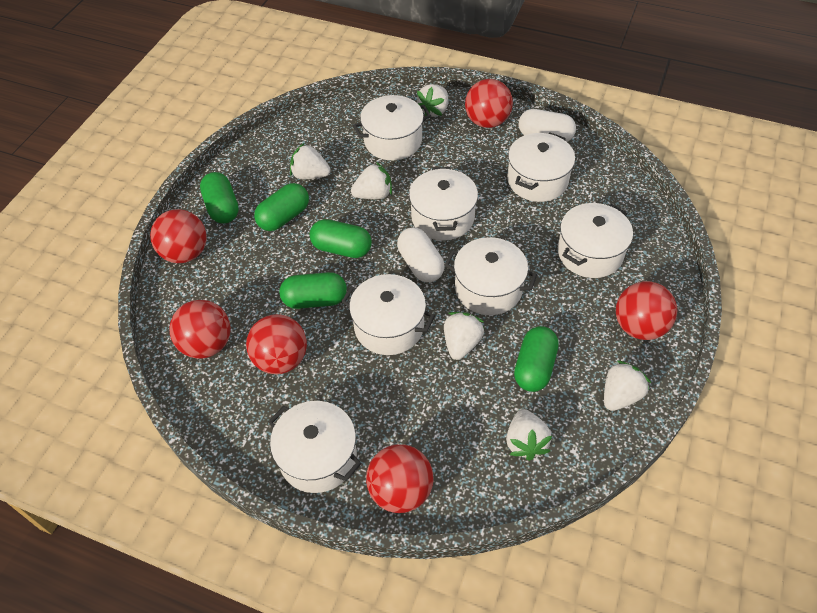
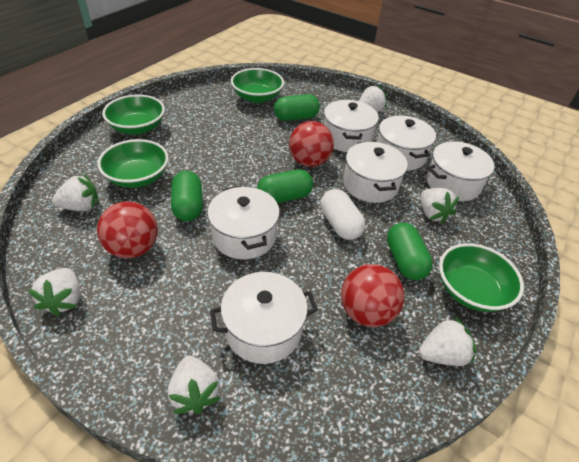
green bowl: none = 0 -> [97,139,169,188] [102,94,165,135] [231,68,284,103] [439,243,524,312] = 4
green capsule: [200,172,239,223] [254,183,309,231] [280,272,347,309] [310,219,372,258] [514,326,559,392] = 5 -> [171,171,203,221] [257,170,313,203] [274,94,320,121] [387,223,433,280] = 4
red ball: [150,209,207,263] [170,300,231,359] [246,314,307,374] [366,444,433,513] [465,79,513,128] [616,281,677,340] = 6 -> [97,201,158,258] [289,121,334,167] [341,264,404,327] = 3
white capsule: [397,227,444,282] [519,109,576,142] = 2 -> [320,189,365,240] = 1
white pot: [268,401,361,493] [342,274,435,355] [353,95,431,160] [409,167,478,241] [444,237,537,315] [507,133,575,202] [558,203,633,278] = 7 -> [207,185,280,259] [210,272,318,364] [324,100,379,152] [343,141,408,203] [377,115,436,171] [426,141,495,201] = 6

